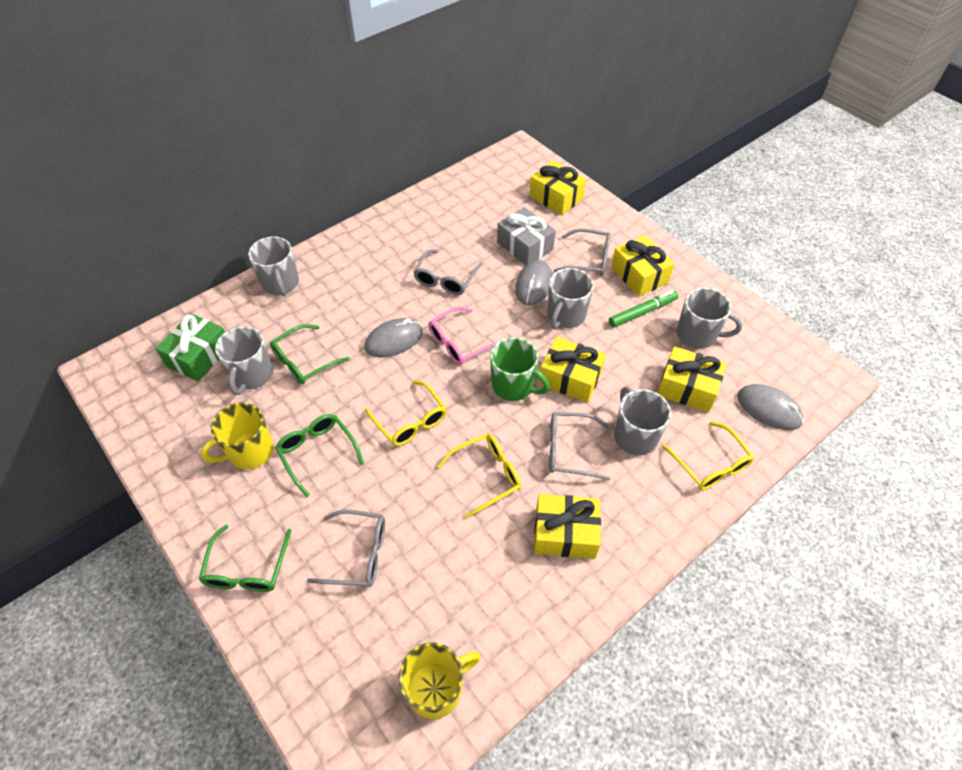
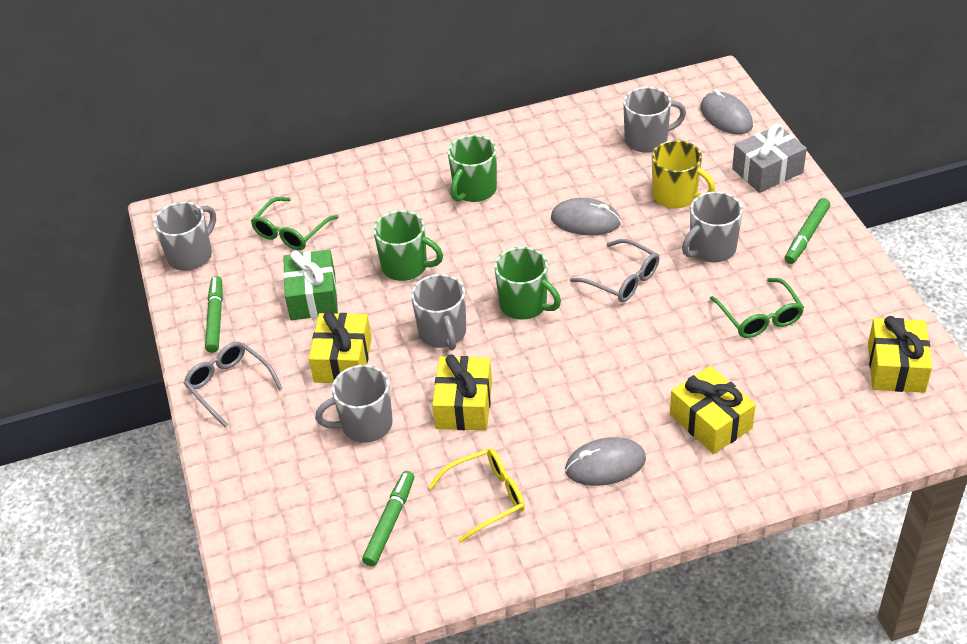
green glasses: [199,525,291,592] [270,324,350,384] [275,414,364,497] = 3 -> [251,197,339,250] [710,278,804,338] = 2
green marker: [609,290,678,327] = 1 -> [205,276,223,353] [362,471,414,566] [785,198,830,264] = 3
green mug: [490,337,550,401] = 1 -> [373,210,443,281] [448,135,497,202] [494,247,561,320] = 3
grey glasses: [307,510,385,587] [413,249,482,295] [549,412,611,481] [554,229,611,276] = 4 -> [184,342,283,428] [570,239,659,302] = 2
pink glasses: [428,307,497,365] = 1 -> none = 0
yellow gift: [530,161,586,215] [534,494,601,559] [539,337,606,403] [611,235,675,297] [657,346,726,412] = 5 -> [309,311,372,383] [432,355,492,430] [670,366,756,454] [868,316,932,393] = 4
yellow glasses: [365,380,447,446] [437,434,521,518] [662,421,754,490] = 3 -> [429,448,525,543] = 1
yellow mug: [201,403,274,469] [399,642,481,719] = 2 -> [652,140,715,209] = 1

